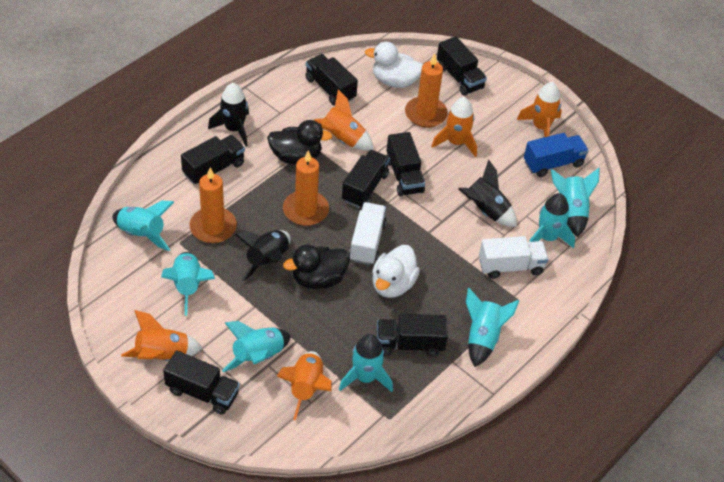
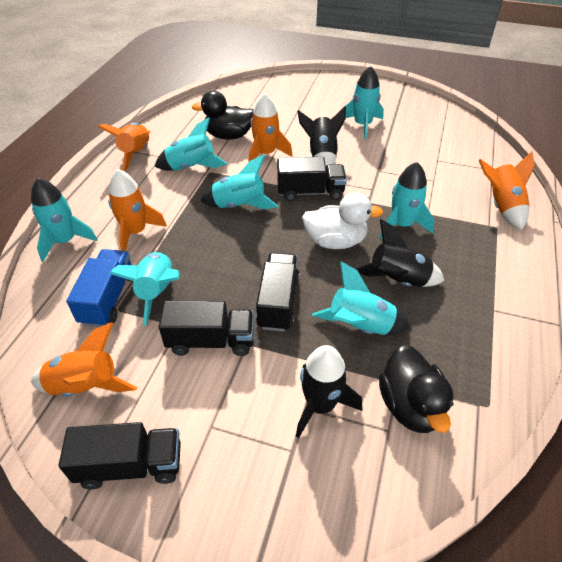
black truck: [163,350,240,415] [181,135,245,185] [305,54,358,106] [342,150,390,208] [377,314,448,357] [386,132,425,197] [437,36,487,96] = 7 -> [59,422,181,489] [159,301,254,356] [256,252,300,332] [277,157,347,201] = 4
orange candle: [189,167,237,243] [283,150,329,226] [405,53,448,128] = 3 -> none = 0
white duck: [365,42,423,88] [372,245,420,298] = 2 -> [302,192,383,249] = 1
white truck: [349,202,387,265] [479,236,548,279] = 2 -> none = 0

